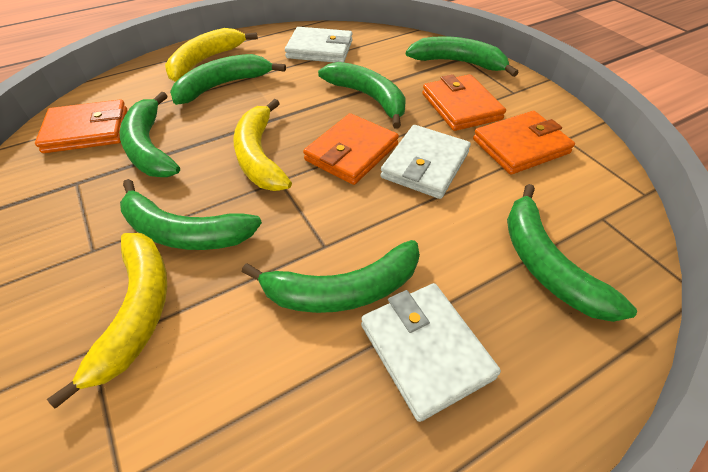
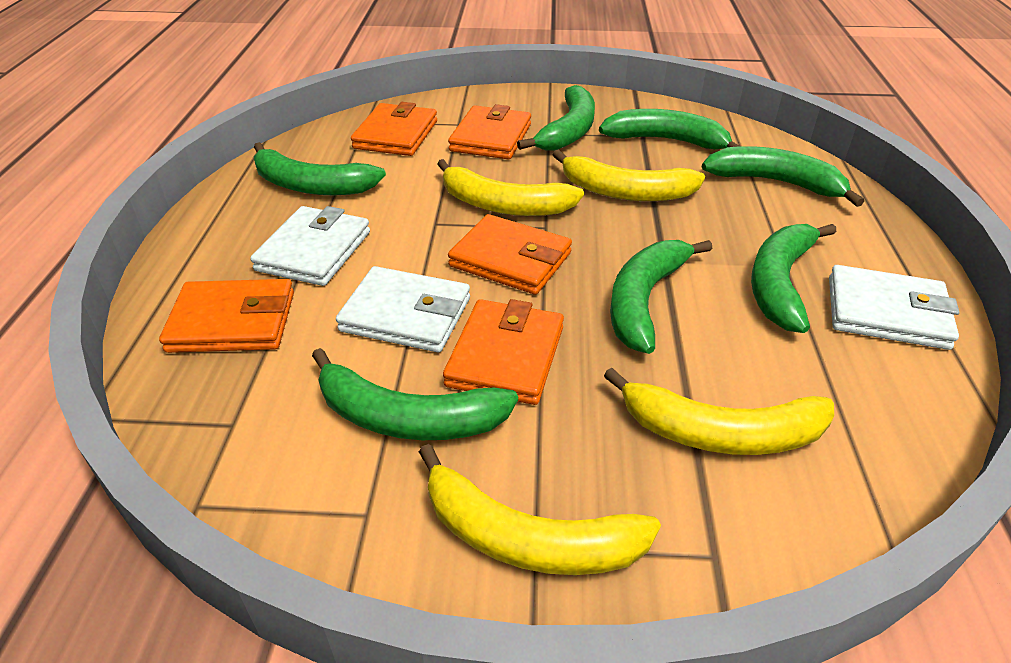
orange wallet: [35,99,127,153] [303,113,399,185] [422,74,506,131] [473,111,575,175] = 4 -> [159,279,294,353] [351,102,437,156] [443,299,564,405] [448,104,531,160] [448,214,572,295] = 5
yellow banana: [47,233,167,408] [165,28,258,82] [233,99,292,191] = 3 -> [419,444,661,575] [437,159,584,216] [553,149,705,201] [604,368,834,455] = 4

